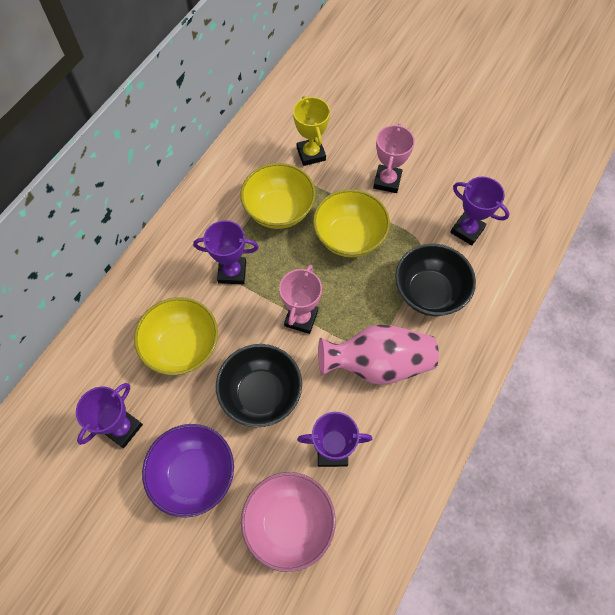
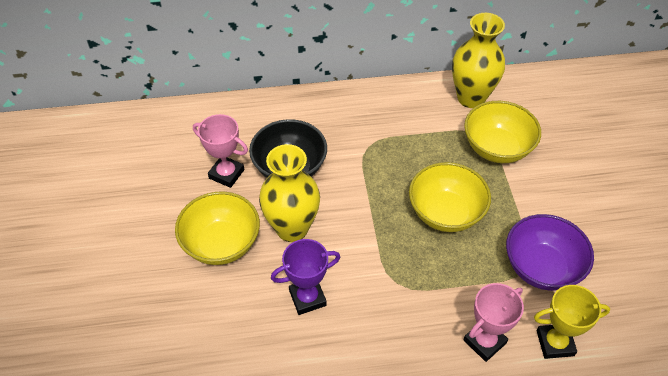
black bowl: [216,344,302,427] [395,244,476,316] = 2 -> [249,119,327,178] = 1
pink bowl: [241,472,336,572] = 1 -> none = 0
pink vase: [318,324,439,385] = 1 -> none = 0
purple trophy: [76,383,143,448] [193,220,259,284] [297,412,372,467] [450,177,509,246] = 4 -> [271,239,340,315] = 1
yellow vase: none = 0 -> [259,144,320,242] [452,13,505,108] = 2

